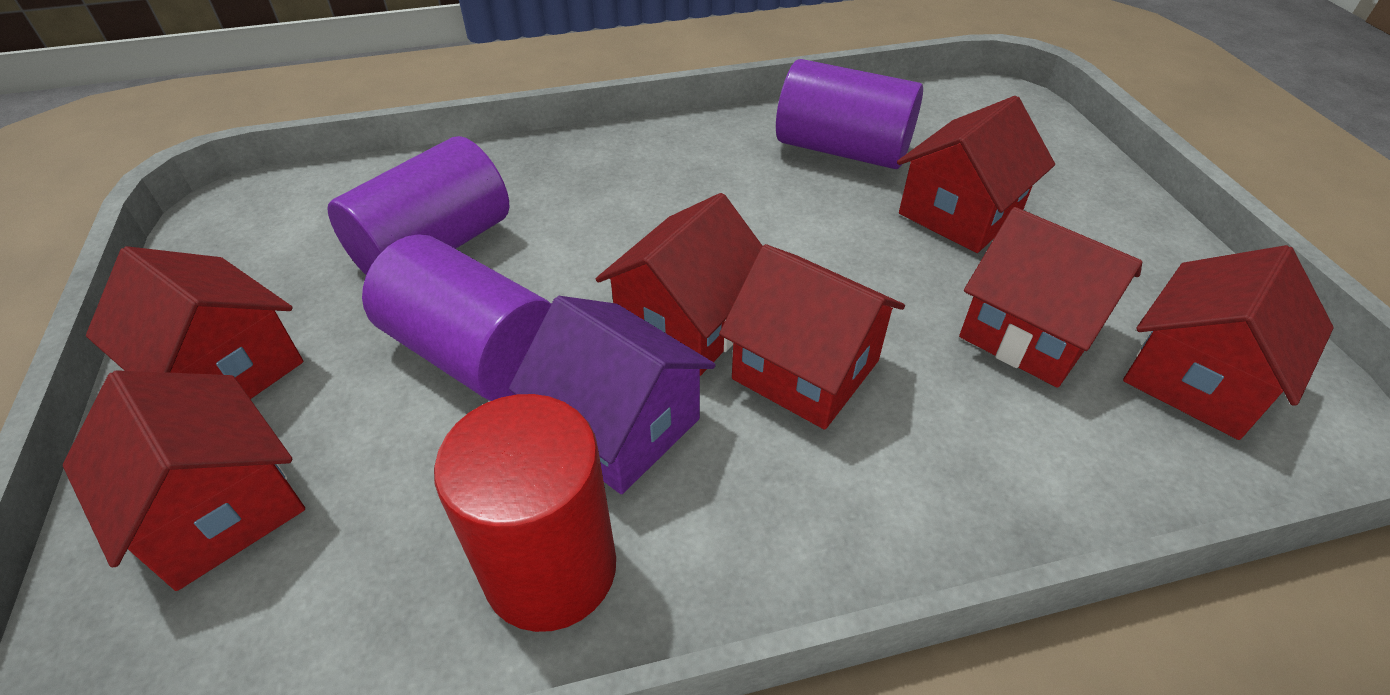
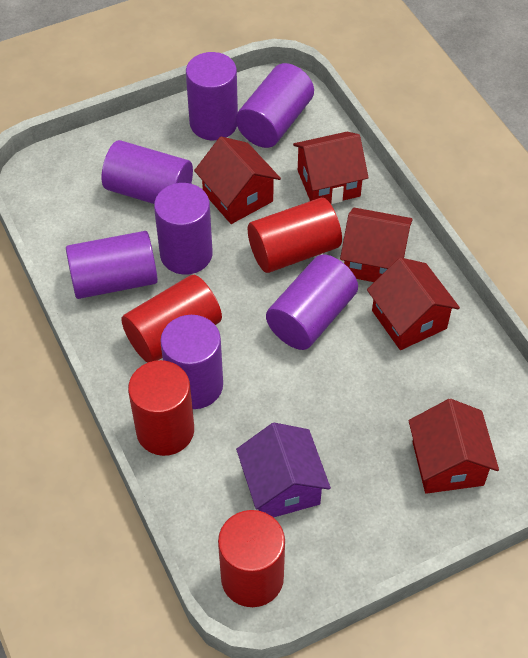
purple cylinder: [327,136,509,275] [362,235,551,401] [776,59,923,169] = 3 -> [66,231,158,299] [102,140,193,204] [154,183,213,275] [160,315,223,409] [186,52,238,140] [236,63,314,148] [266,255,358,350] = 7
red cylinder: [434,394,616,632] = 1 -> [121,275,222,363] [128,360,194,456] [218,510,285,607] [248,197,342,273] = 4
red house: [63,370,305,591] [86,246,303,399] [596,193,762,376] [719,244,905,430] [897,96,1055,253] [959,207,1142,388] [1123,245,1334,440] = 7 -> [194,137,281,224] [293,132,369,204] [340,208,413,282] [367,257,460,350] [409,399,499,494] = 5

